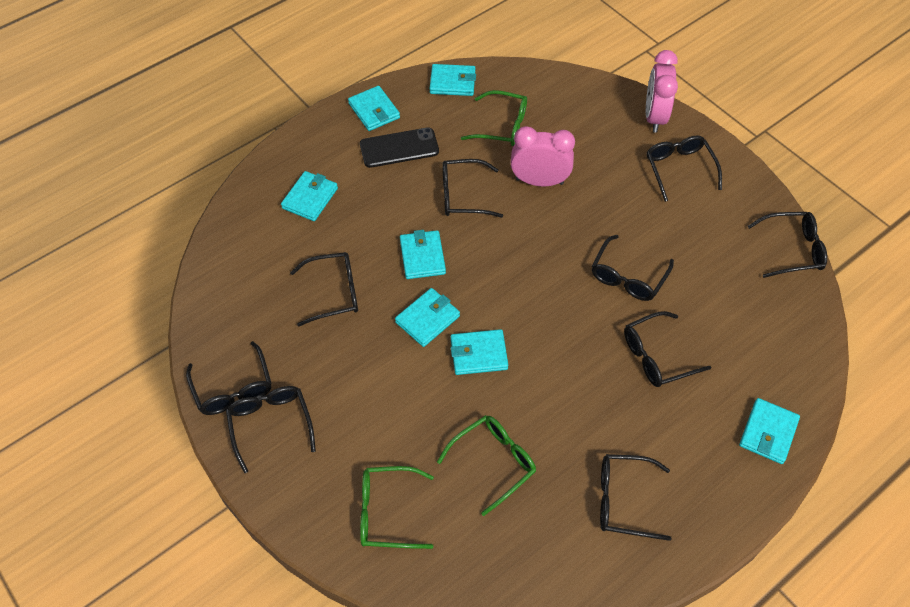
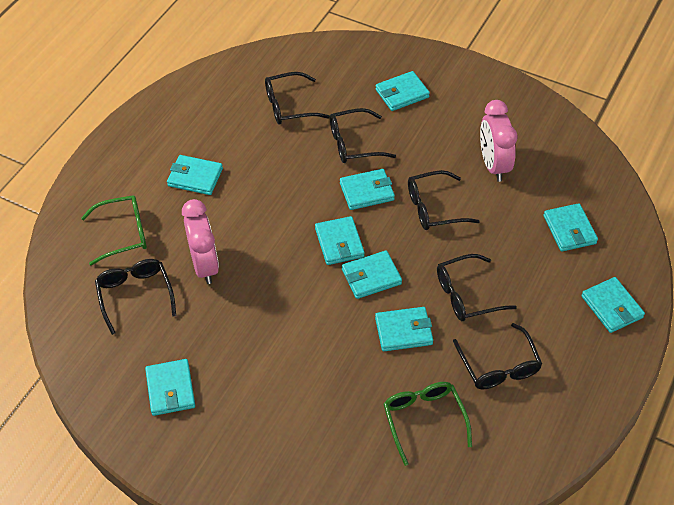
black glasses: [186,341,271,415] [226,386,316,473] [290,252,358,327] [442,159,503,218] [592,235,674,301] [600,454,672,541] [624,311,711,387] [647,136,722,202] [748,212,827,278] = 9 -> [95,259,176,335] [265,72,330,125] [330,108,396,163] [408,170,480,230] [437,254,517,321] [453,323,542,389] = 6
black phone: [360,127,439,168] = 1 -> none = 0
green glasses: [360,466,434,549] [437,415,536,516] [461,90,527,146] = 3 -> [81,195,147,265] [383,382,472,466] = 2
turquoise wallet: [281,171,338,221] [348,86,400,131] [395,288,460,347] [400,230,446,279] [429,64,476,96] [451,329,508,375] [739,398,800,464] = 7 -> [145,359,195,416] [167,155,223,195] [315,216,365,265] [340,169,395,210] [342,251,402,299] [375,71,430,111] [375,307,433,351] [544,203,598,251] [581,277,645,333] = 9

